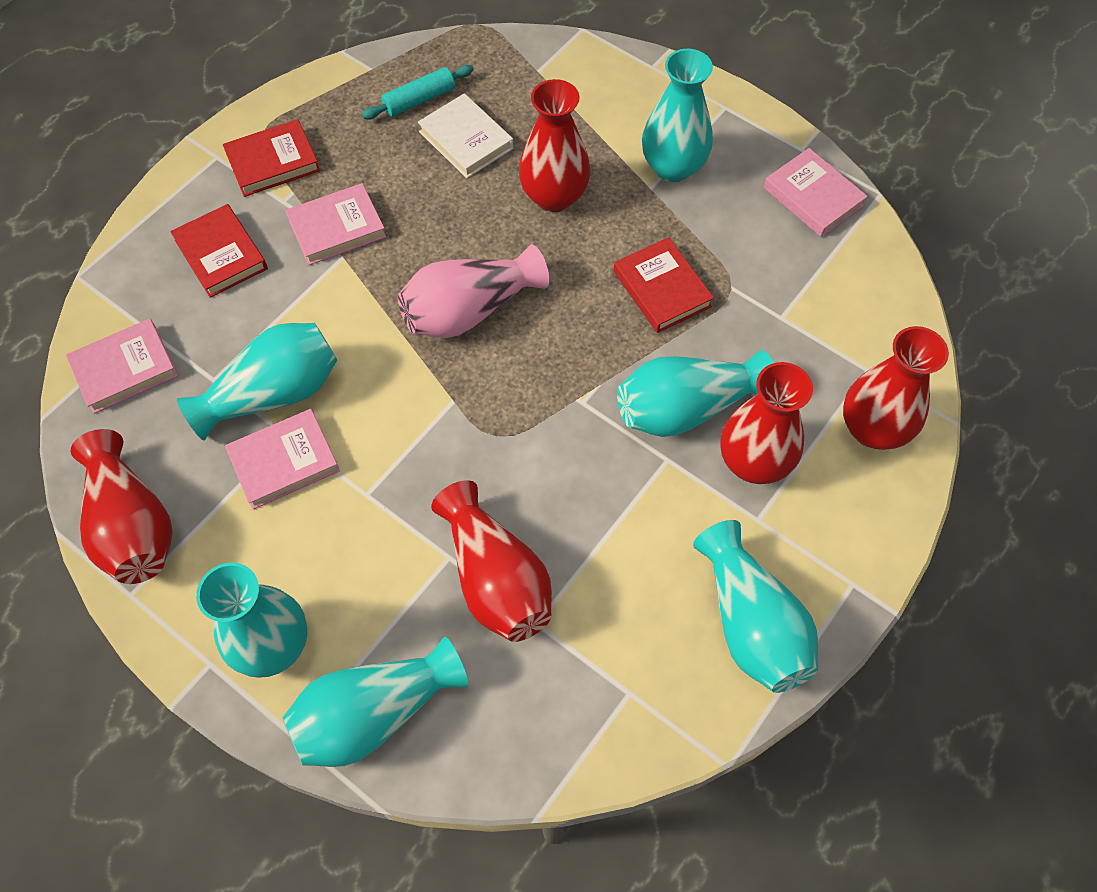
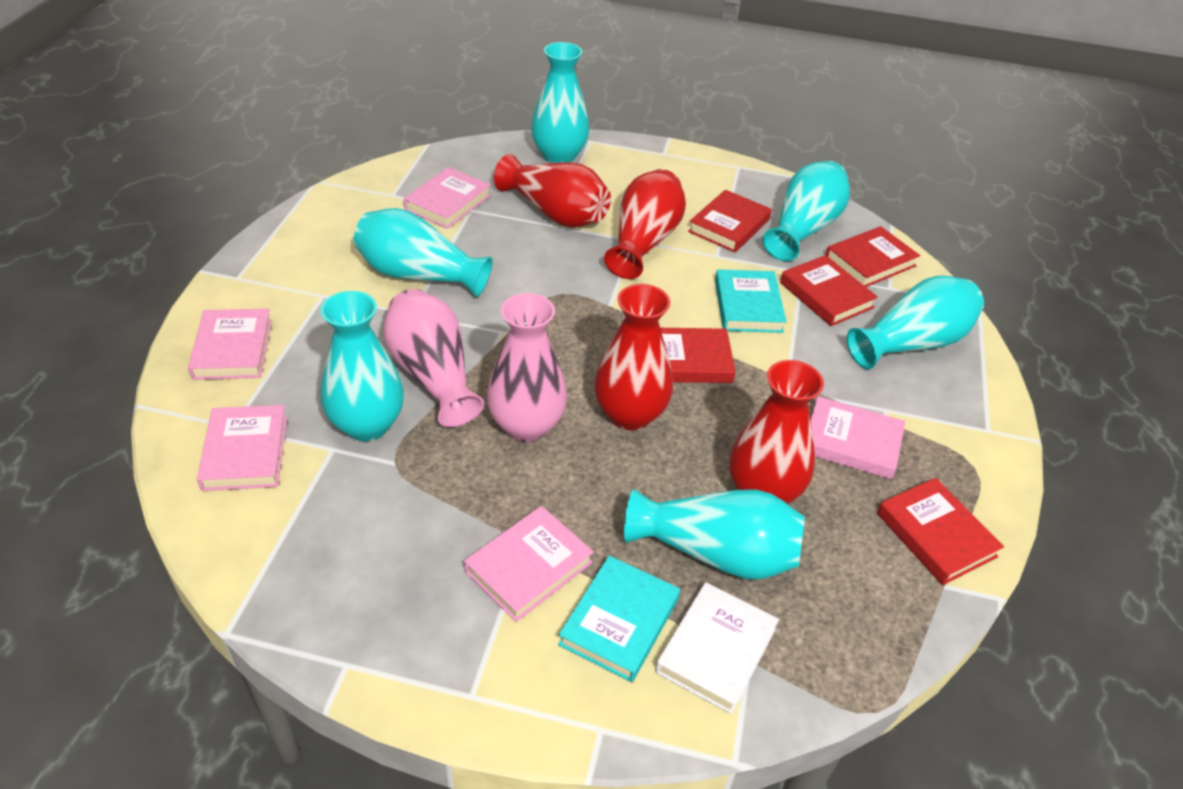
pink book: [66,319,178,414] [225,409,340,509] [285,183,386,265] [764,148,868,237] = 4 -> [188,309,272,380] [197,405,287,491] [403,167,491,229] [464,506,594,622] [810,396,905,479] = 5
pink vase: [398,245,549,338] = 1 -> [383,289,484,427] [486,293,567,442] = 2
red book: [170,204,268,298] [223,119,320,197] [614,237,714,333] = 3 -> [660,328,736,383] [688,190,772,252] [780,255,878,326] [826,226,920,287] [877,478,1004,585] = 5
red vase: [71,429,173,584] [431,480,552,642] [519,79,591,212] [720,362,813,484] [843,326,949,450] = 5 -> [494,154,611,228] [594,284,673,431] [604,169,686,279] [729,360,824,504] = 4
turquoise book: none = 0 -> [558,556,680,682] [715,269,787,333] = 2
turquoise rolling pin: [362,65,474,120] = 1 -> none = 0

